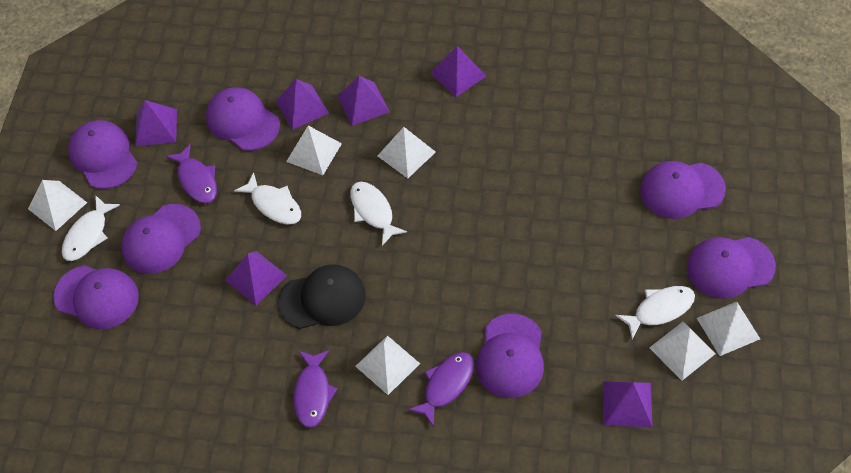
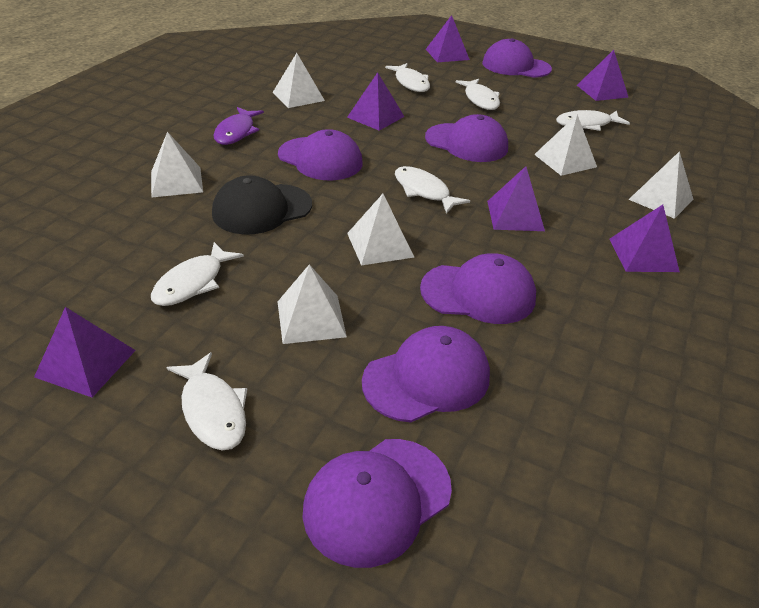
purple cap: [53,265,139,329] [68,120,137,189] [121,204,201,274] [206,87,280,151] [476,314,544,398] [640,161,726,219] [687,237,776,299] = 7 -> [278,129,363,180] [303,439,452,568] [362,326,490,422] [420,253,536,324] [425,114,508,162] [482,38,552,78] = 6
purple fish: [166,144,217,204] [293,350,338,428] [408,352,474,427] = 3 -> [213,107,264,145] = 1
white fish: [62,195,120,261] [234,172,301,224] [350,182,407,246] [615,286,695,340] = 4 -> [151,242,244,306] [166,352,247,451] [385,63,430,92] [395,166,470,214] [456,79,500,110] [556,110,630,131] = 6

